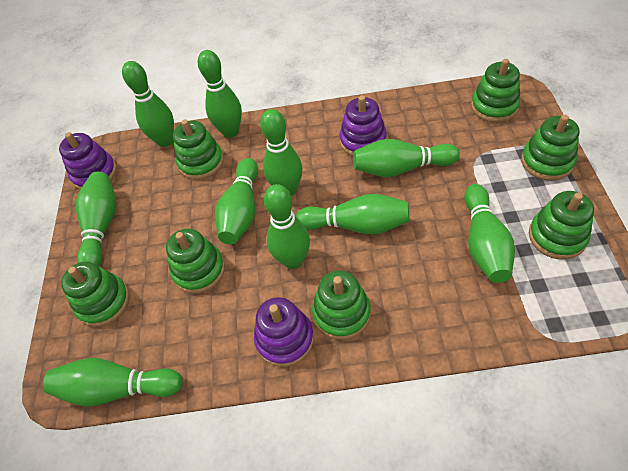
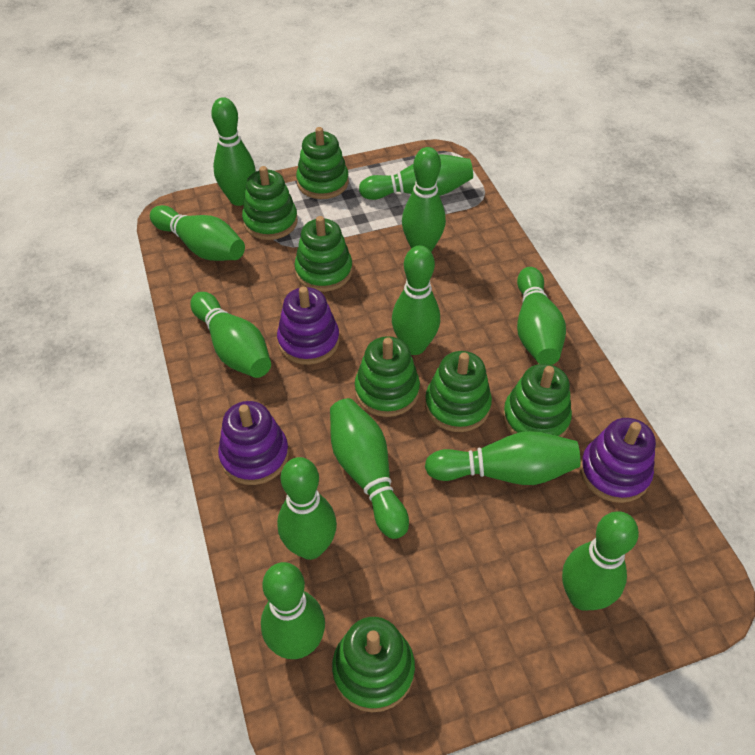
green bowling pin: [43,358,183,407] [76,172,117,267] [122,61,174,147] [198,50,242,138] [215,158,258,244] [260,109,302,196] [264,184,310,269] [296,194,409,234] [353,139,460,177] [464,184,515,283] = 10 -> [150,205,245,261] [190,292,271,378] [211,97,256,206] [261,562,325,659] [277,457,337,560] [330,398,409,539] [359,154,473,200] [392,246,440,355] [402,147,446,252] [425,431,580,485] [517,267,566,365] [562,511,639,611] = 12

